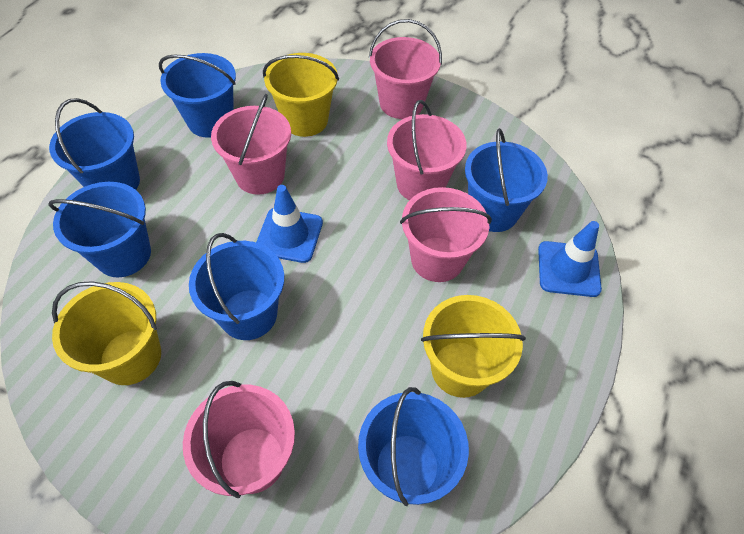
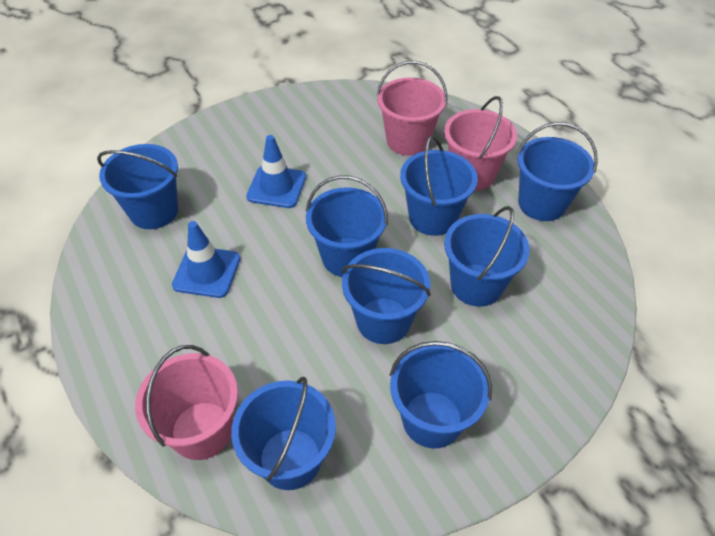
blue bucket: [48,182,151,277] [49,98,140,190] [159,53,236,138] [189,233,285,340] [358,387,469,506] [465,128,548,232] = 6 -> [97,144,178,229] [231,377,336,490] [306,175,388,277] [342,248,431,344] [390,341,493,448] [400,136,478,236] [444,206,530,307] [517,122,598,221] = 8
pink bucket: [183,381,295,498] [211,94,291,195] [369,19,442,119] [387,100,467,200] [400,187,492,282] = 5 -> [135,345,238,460] [377,61,447,156] [444,96,517,191] = 3
yellow bucket: [52,281,161,385] [263,53,339,137] [421,295,526,398] = 3 -> none = 0

